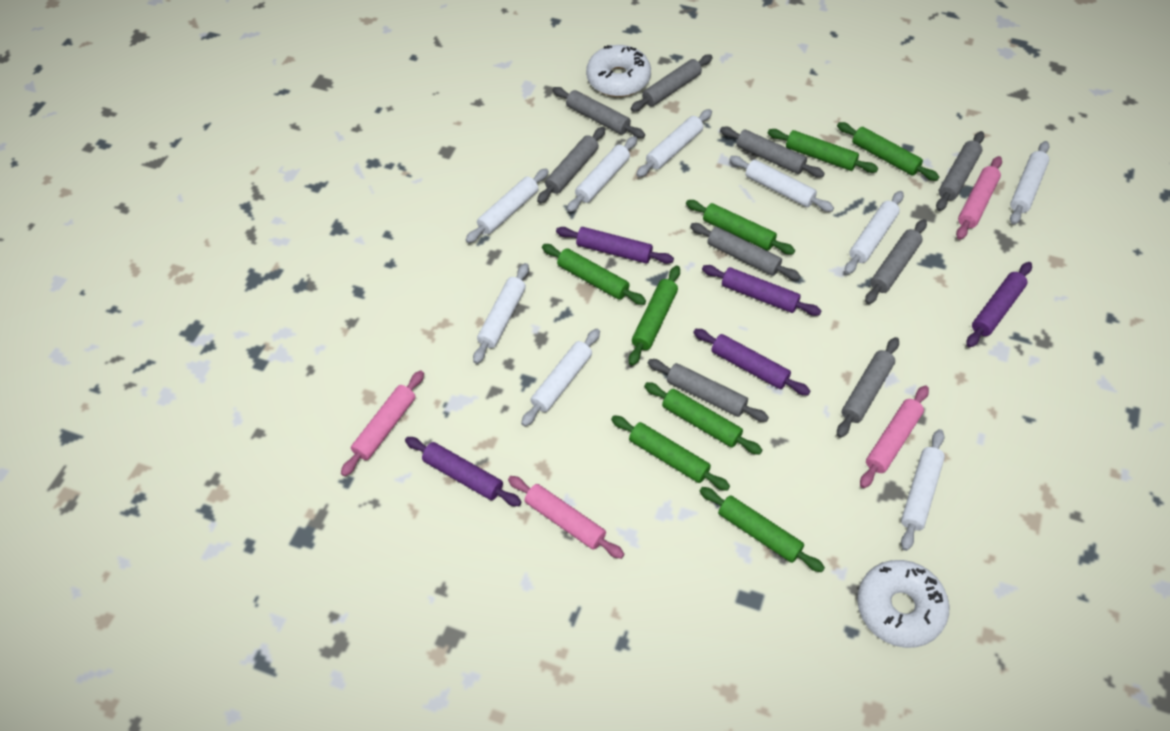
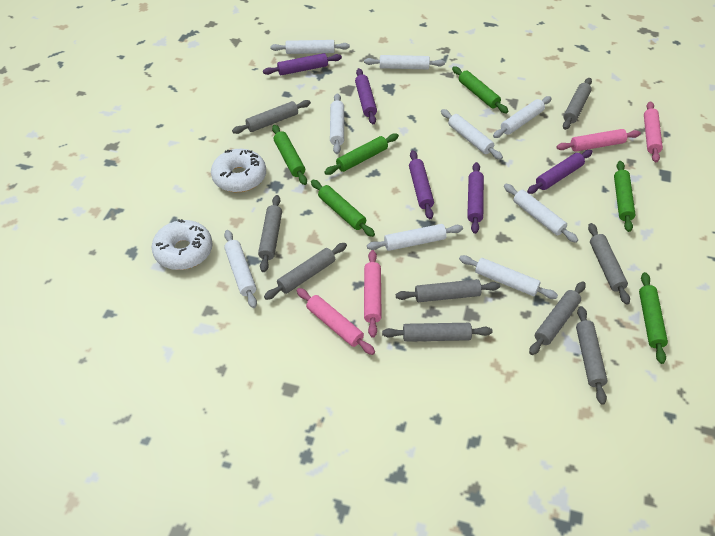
green rolling pin: [542,244,646,305] [611,416,730,491] [629,266,680,366] [644,382,762,455] [686,200,795,254] [700,487,825,572] [768,129,878,173] [837,122,939,181] = 8 -> [272,125,307,185] [311,180,375,237] [324,134,399,175] [452,66,508,113] [614,161,636,232] [639,272,668,364] = 6

